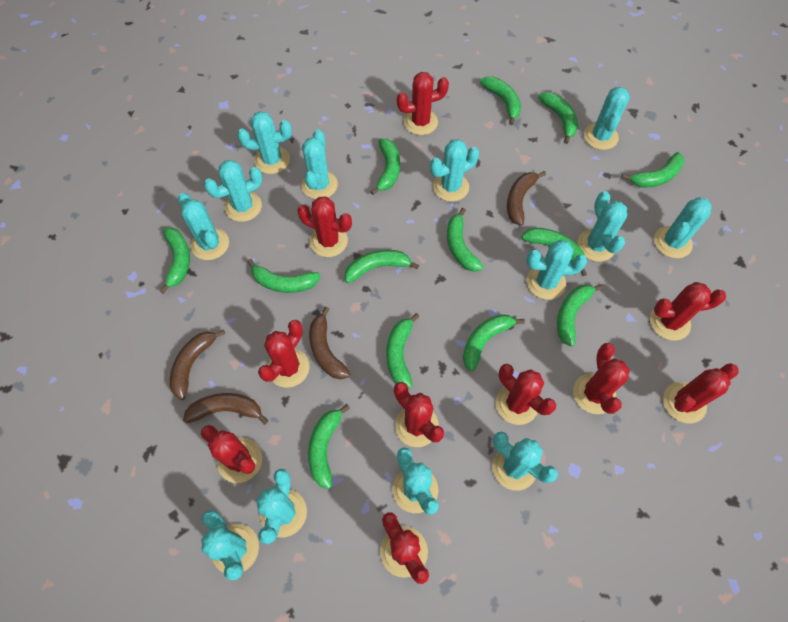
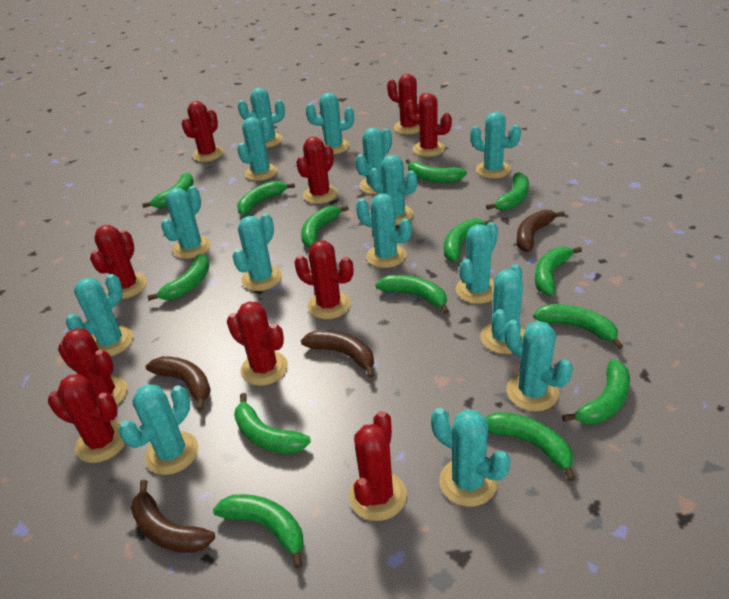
green banana: [159,227,190,294] [247,259,320,293] [308,404,350,489] [345,250,419,283] [371,139,400,195] [386,313,419,388] [447,208,484,272] [463,314,525,371] [480,76,521,125] [522,228,587,276] [538,92,578,144] [557,284,603,347] [622,152,684,187] = 13 -> [142,172,194,208] [147,254,209,301] [213,494,304,568] [234,393,311,454] [237,181,295,215] [301,206,349,247] [375,275,449,314] [406,159,467,183] [444,219,494,262] [485,412,576,482] [486,172,529,210] [533,304,623,349] [535,247,582,295] [562,359,630,424] = 14
turquoise cactus: [178,193,229,260] [201,510,259,580] [204,160,262,222] [237,111,292,174] [256,469,307,544] [301,129,338,199] [393,447,439,515] [430,139,479,202] [492,431,558,491] [527,240,587,300] [577,191,627,262] [584,87,630,150] [654,197,712,258] = 13 -> [66,274,133,356] [118,384,198,475] [161,186,211,259] [232,213,282,291] [237,117,278,181] [238,88,285,148] [306,93,354,154] [355,128,392,195] [356,193,412,268] [369,155,417,225] [431,408,510,507] [456,222,498,304] [470,112,521,179] [480,264,525,354] [505,320,573,412] = 15

